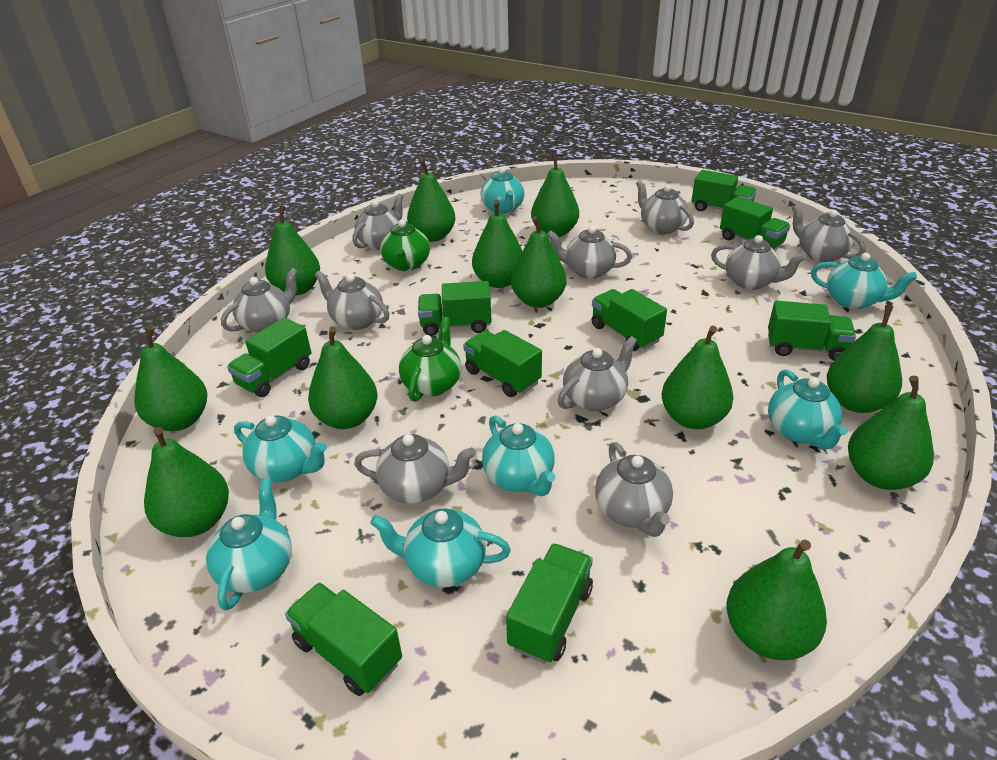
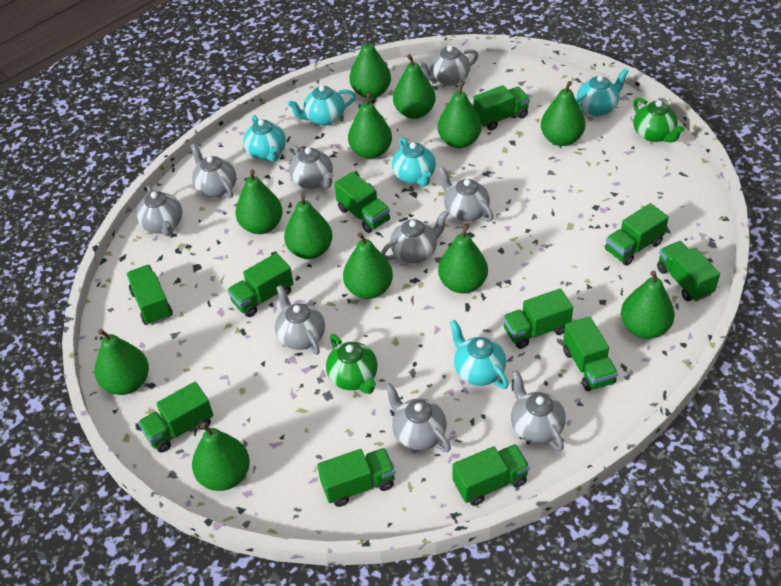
green truck: [227,317,311,397] [285,582,402,696] [418,281,491,336] [463,330,542,397] [506,543,593,663] [592,289,667,351] [692,170,756,211] [720,196,790,249] [768,301,856,361] = 9 -> [126,265,173,325] [138,382,213,453] [227,253,293,317] [317,448,395,507] [334,172,390,233] [453,444,530,506] [473,85,530,130] [503,288,573,349] [563,316,618,391] [605,203,669,265] [657,241,720,302] = 11
grey teapot: [221,268,298,333] [315,271,390,330] [352,194,404,250] [354,434,476,504] [547,226,632,279] [557,336,637,411] [595,442,673,537] [636,180,694,234] [711,235,806,290] [792,205,865,262] = 10 -> [137,185,182,236] [191,143,236,199] [275,285,325,355] [289,145,333,189] [381,210,449,263] [385,383,451,452] [418,46,478,86] [438,167,493,222] [511,371,566,451] = 9
turquoise teapot: [206,479,292,611] [234,415,327,482] [370,509,511,587] [480,167,524,214] [482,415,555,496] [768,370,848,449] [811,253,917,309] = 7 -> [243,115,286,162] [287,85,355,126] [392,137,436,186] [450,320,509,389] [576,68,629,116] = 5

